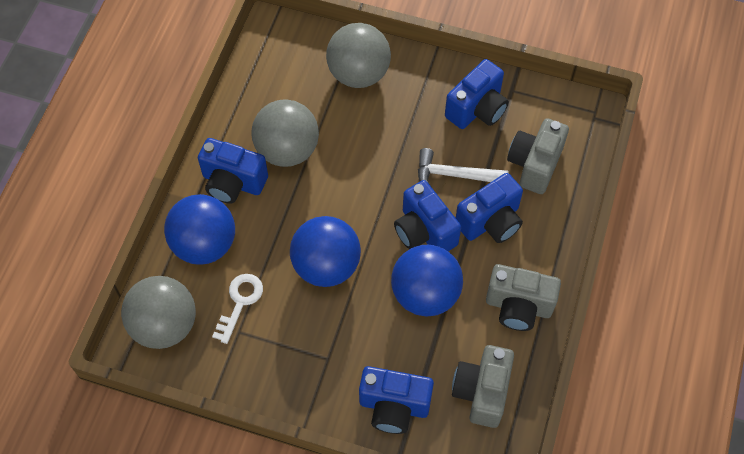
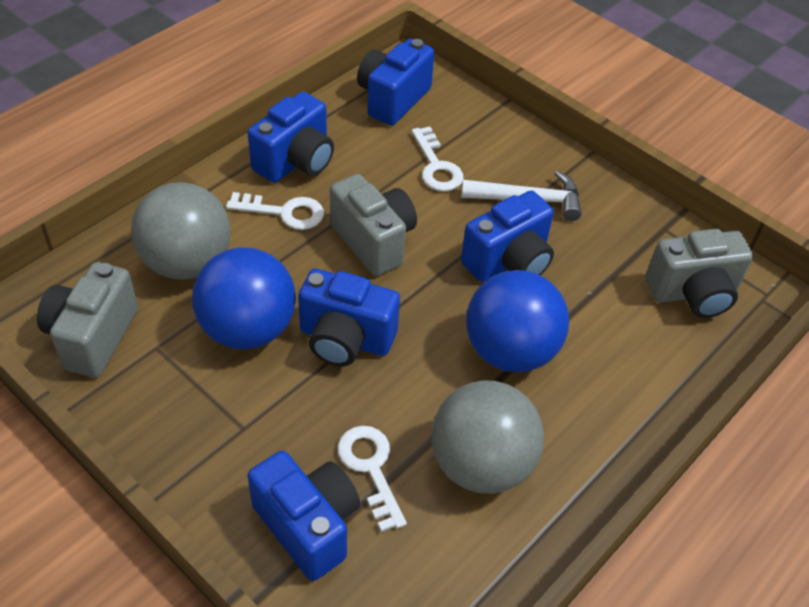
blue ball: [164,194,235,265] [290,216,361,287] [391,245,463,317] = 3 -> [192,247,296,350] [466,270,569,372] = 2
grey ball: [121,276,196,349] [251,99,319,167] [326,23,391,88] = 3 -> [131,182,230,280] [432,381,544,494] = 2
white key: [212,274,263,344] = 1 -> [226,192,324,230] [338,426,407,532] [412,127,464,191] = 3

